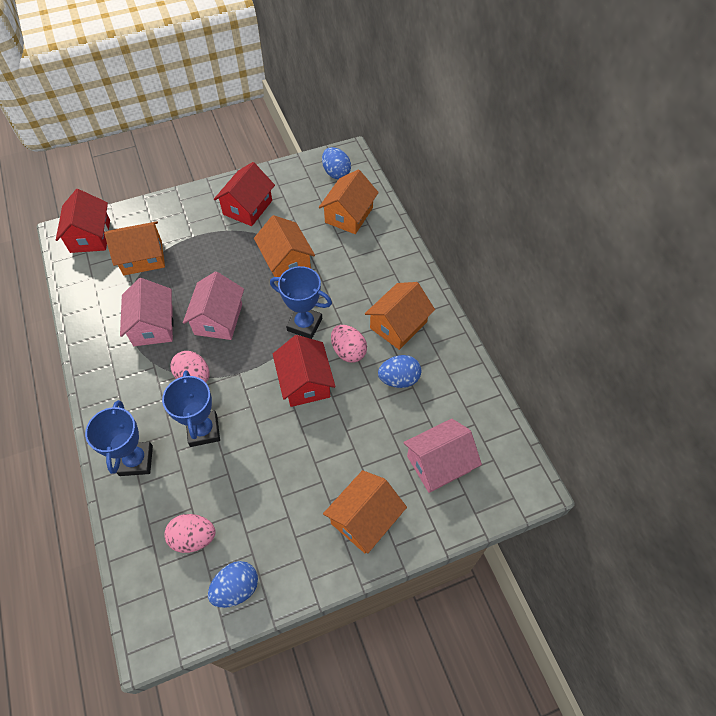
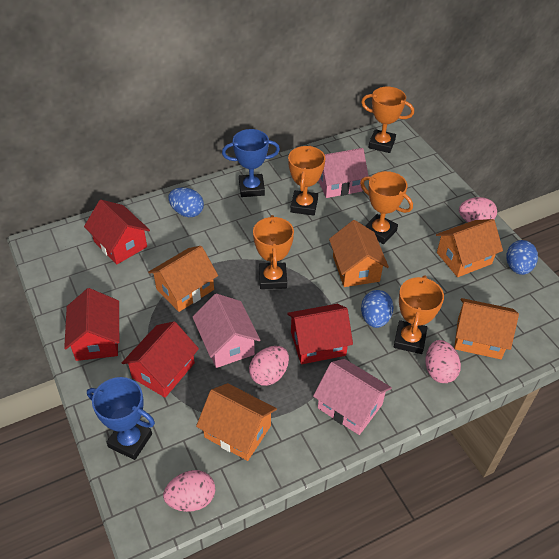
blue trophy: [85,400,153,476] [162,370,220,447] [270,266,332,339] = 3 -> [87,377,155,460] [222,129,280,197] = 2
orange trophy: none = 0 -> [253,215,294,289] [288,145,325,216] [360,171,413,244] [361,87,414,153] [394,275,444,354] = 5
pink egg: [164,514,216,553] [170,351,210,382] [331,325,367,363] = 3 -> [163,470,215,512] [249,346,289,386] [426,340,461,383] [459,197,497,222] = 4
red house: [56,189,110,253] [214,162,275,226] [273,335,336,407] = 3 -> [64,288,119,361] [84,200,150,264] [122,321,199,398] [287,304,353,364] = 4

